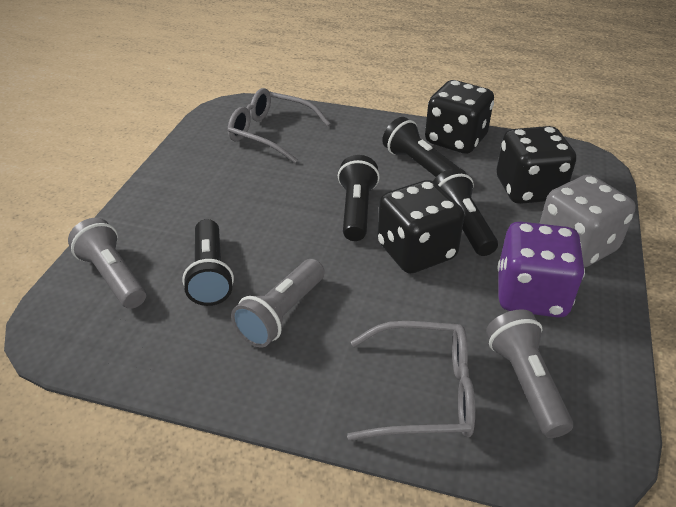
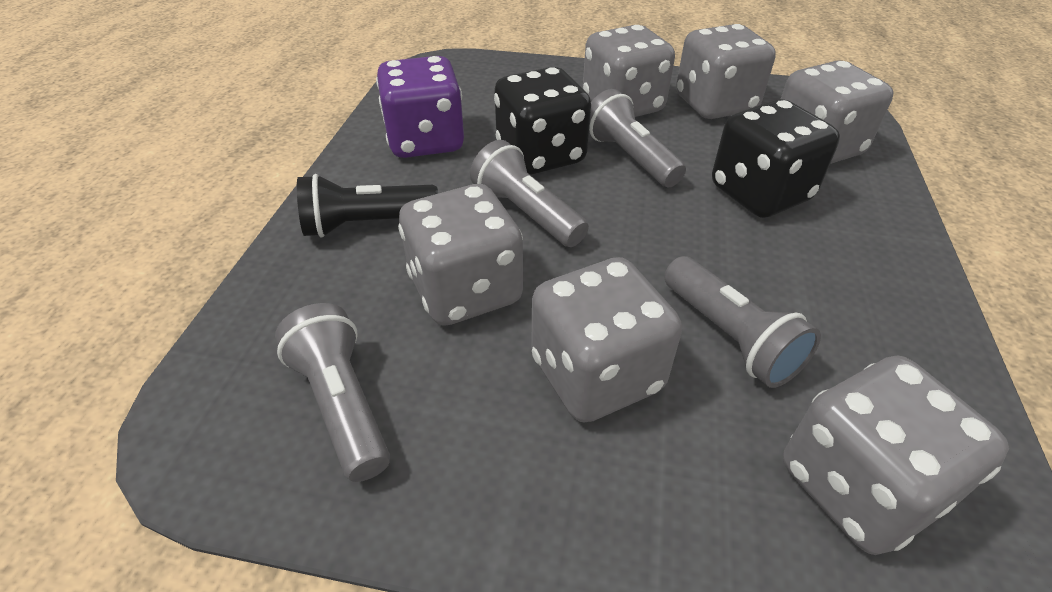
black dice: [377,180,464,273] [425,80,494,154] [497,126,576,204] = 3 -> [494,67,591,175] [712,99,840,218] = 2
black flashlight: [182,219,234,306] [338,155,380,241] [382,117,459,177] [433,168,498,256] = 4 -> [297,174,438,238] = 1
grey dice: [539,175,636,268] = 1 -> [398,184,523,326] [531,257,682,422] [583,25,675,117] [676,24,776,119] [781,60,893,164] [783,355,1009,555] = 6
grey flashlight: [68,218,146,309] [231,259,325,347] [486,309,573,438] = 3 -> [275,303,390,482] [470,140,589,247] [589,89,686,187] [664,256,821,388] = 4
grey glasses: [228,88,331,163] [347,321,475,441] = 2 -> none = 0

